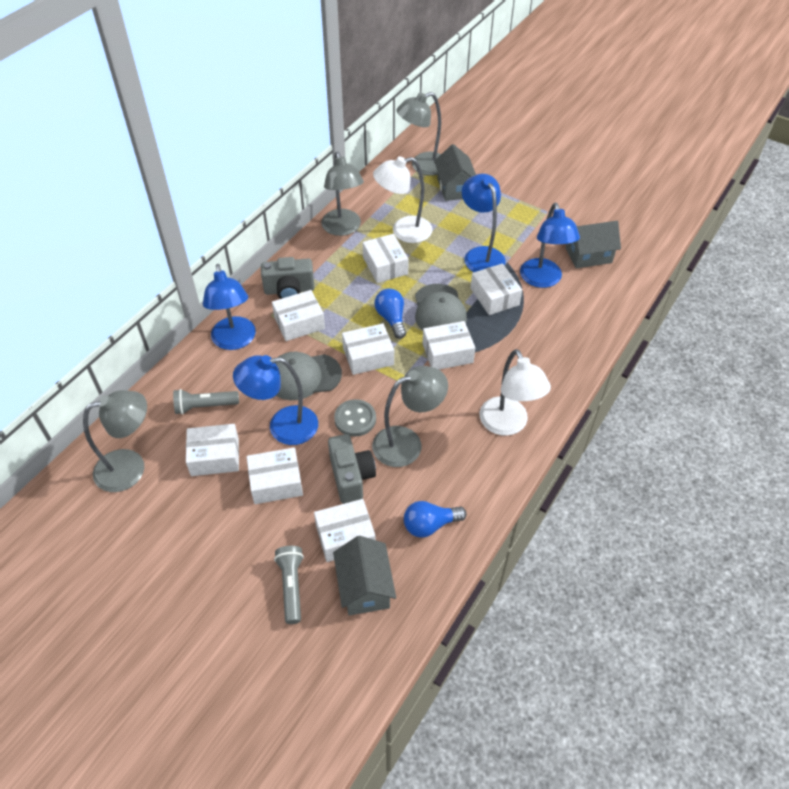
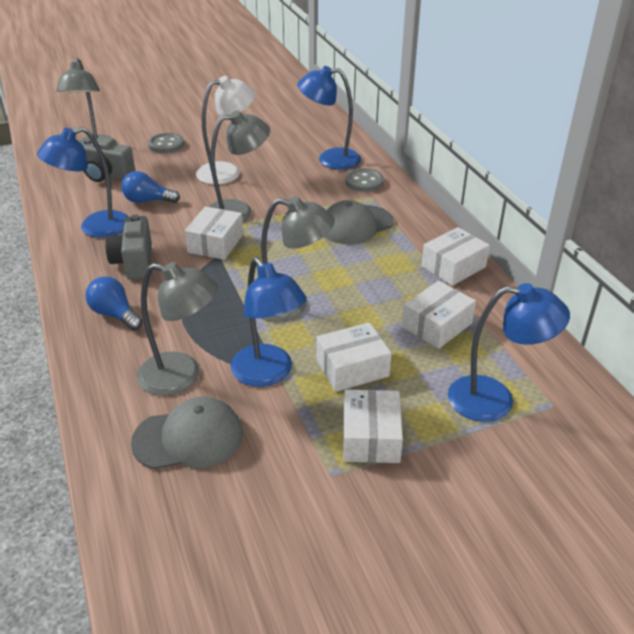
grey button: [334,399,376,437] = 1 -> [148,133,184,153] [345,168,384,192] = 2
grey flashlight: [173,389,239,415] [274,546,304,624] = 2 -> none = 0
grey house: [333,536,396,615] [434,144,476,201] [566,221,621,268] = 3 -> none = 0
white box: [186,424,239,476] [247,447,303,504] [272,290,325,341] [314,499,376,562] [342,323,394,375] [362,234,409,283] [422,321,475,369] [471,263,522,315] = 8 -> [184,206,243,260] [316,322,391,392] [343,389,403,463] [402,281,476,349] [421,227,490,286] = 5
white lamp: [373,157,433,243] [480,349,551,436] = 2 -> [196,76,255,184] = 1

